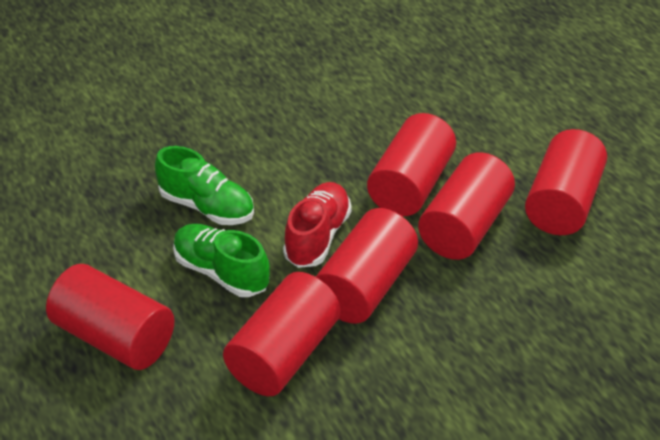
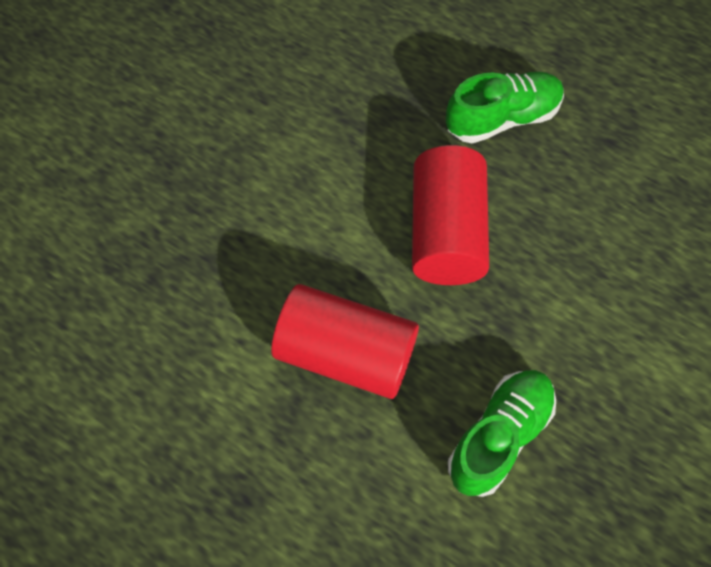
red cylinder: [46,264,174,370] [223,272,341,396] [316,208,418,324] [367,113,456,216] [418,152,515,260] [525,129,607,235] = 6 -> [272,284,419,399] [412,145,489,285] = 2
red shoe: [283,182,352,268] = 1 -> none = 0

